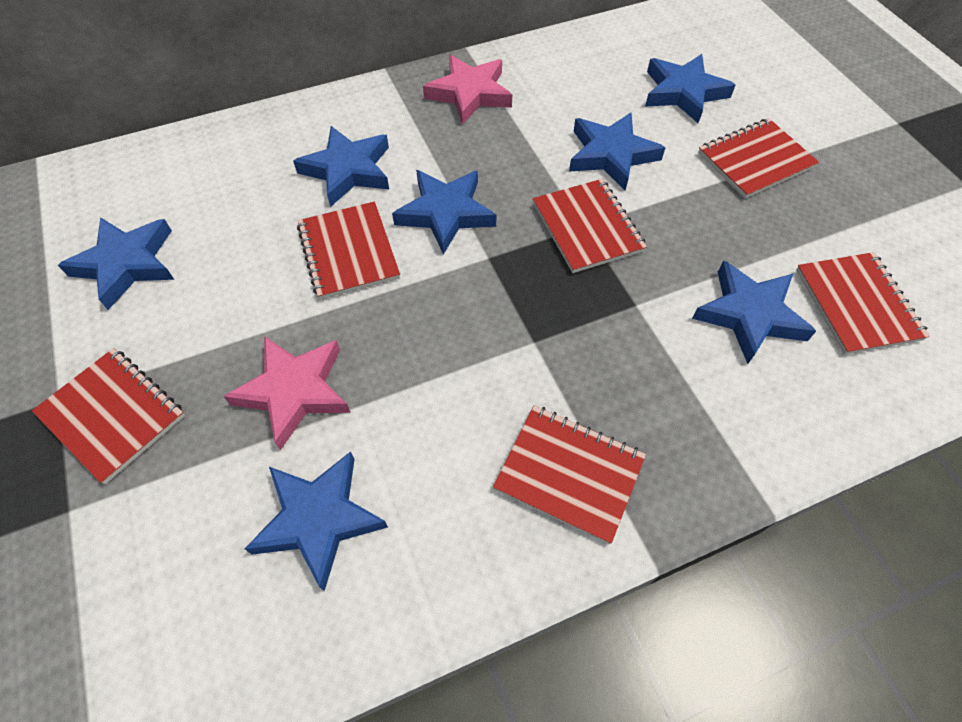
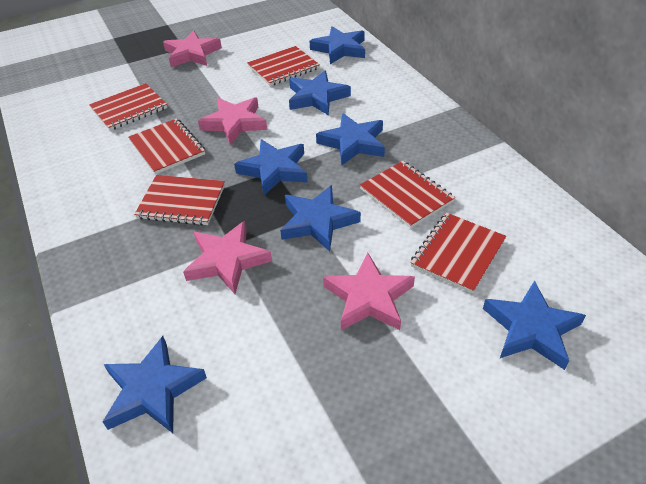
pink star: [223,336,351,450] [423,55,512,125] = 2 -> [163,30,222,67] [183,221,272,294] [198,97,267,145] [323,253,415,330] = 4

